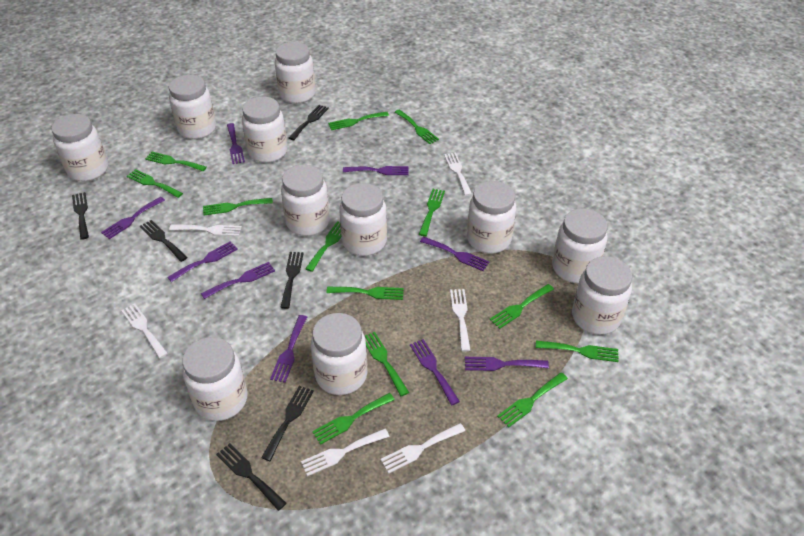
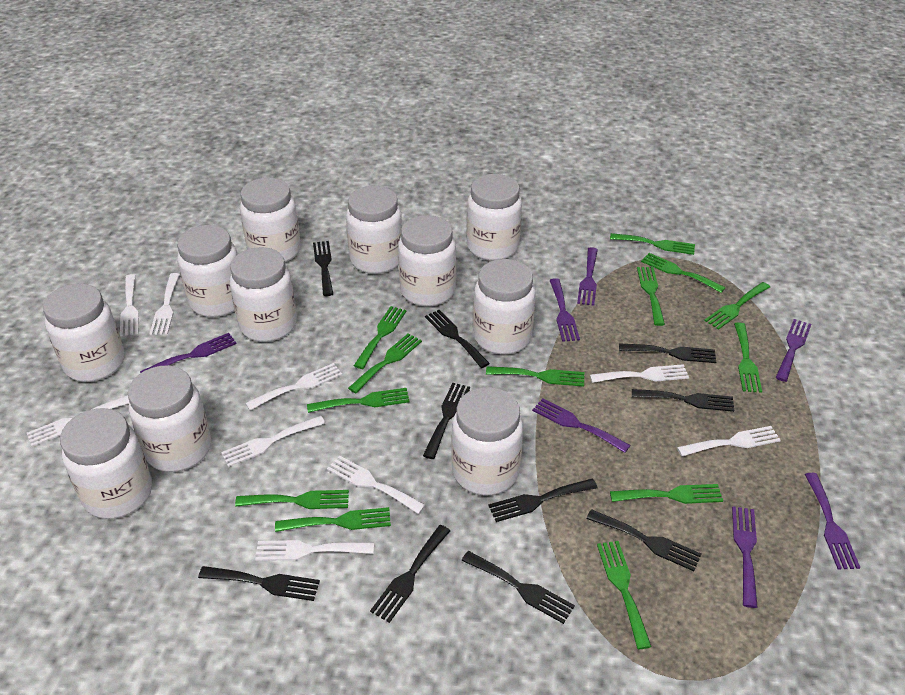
black fork: [72,192,89,240] [140,220,188,262] [216,443,286,511] [261,386,314,461] [280,252,304,309] [289,105,329,140] = 6 -> [198,566,320,601] [313,241,333,296] [370,525,450,623] [423,383,470,459] [425,310,490,368] [461,551,575,624] [488,479,597,522] [586,509,701,571] [619,343,716,363] [632,389,734,412] = 10
purple fork: [101,197,165,239] [167,241,238,282] [201,262,275,299] [227,123,245,164] [270,315,307,383] [343,166,408,175] [410,339,460,406] [420,237,489,271] [465,357,549,371] = 9 -> [140,333,237,373] [532,398,631,453] [550,278,580,342] [577,247,598,306] [732,506,758,608] [775,319,811,382] [805,473,861,570] = 7
white fork: [121,303,168,358] [169,225,242,236] [301,428,390,476] [380,423,465,474] [444,153,472,196] [450,289,470,351] = 6 -> [27,395,129,447] [120,274,139,336] [150,273,180,335] [221,416,325,467] [245,363,342,410] [255,540,374,561] [327,455,426,514] [590,364,689,383] [677,426,781,457] = 9

